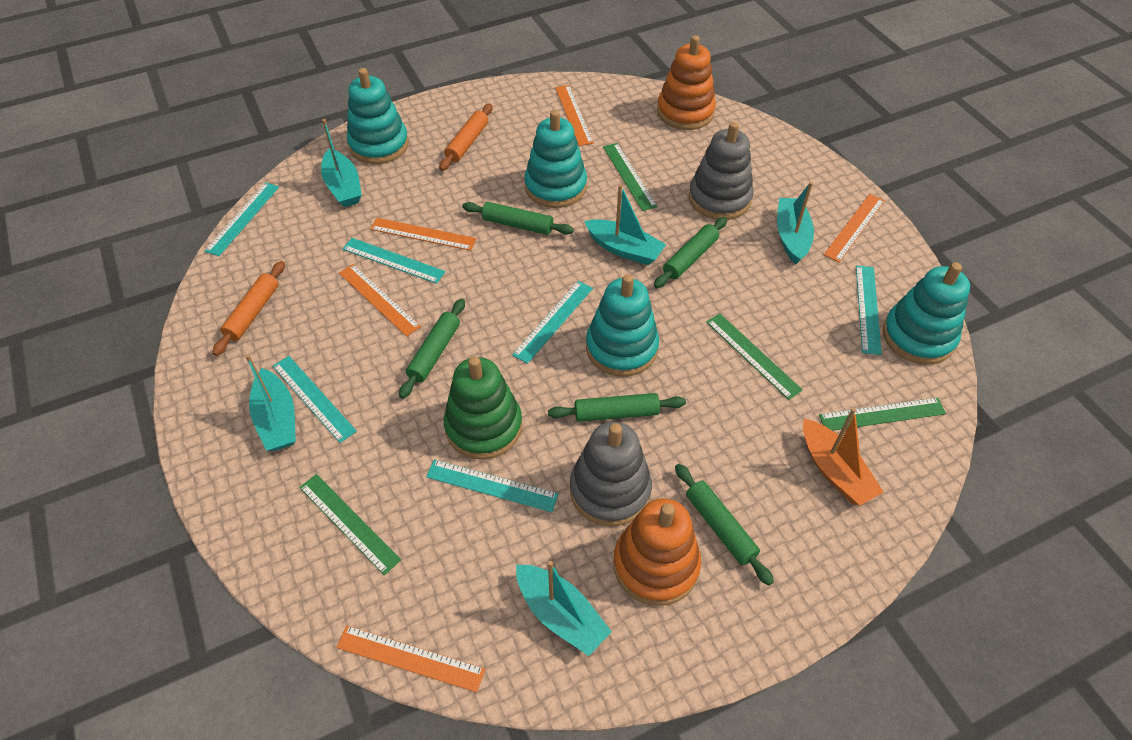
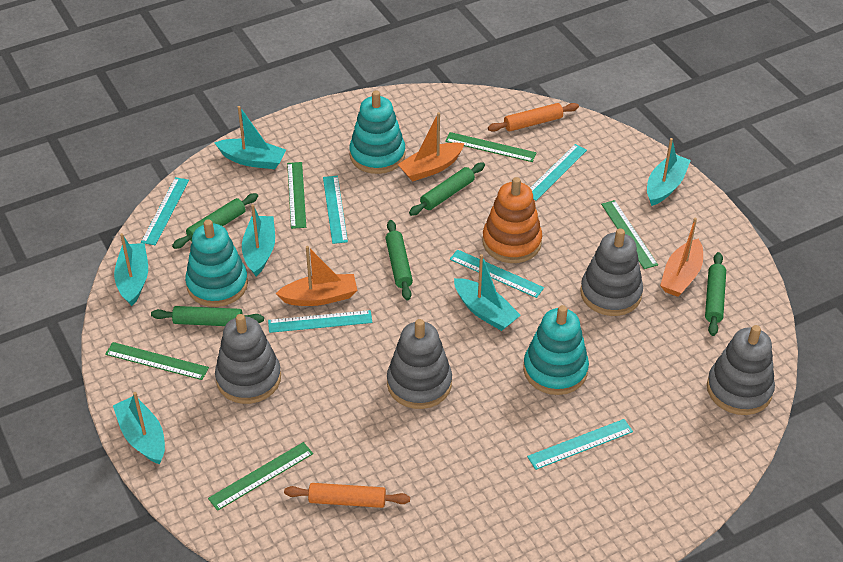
green ruler: [299,474,401,575] [603,143,658,211] [706,314,803,400] [819,397,946,431] = 4 -> [105,342,209,380] [208,442,313,511] [287,162,306,229] [445,132,537,162] [601,200,658,269] = 5
green stacking toy: [444,356,522,460] = 1 -> none = 0
grey stacking toy: [570,422,652,526] [689,122,754,220] = 2 -> [215,314,281,404] [387,319,452,409] [580,228,643,316] [707,325,775,415] = 4
orange boat: [803,408,883,505] = 1 -> [276,246,357,306] [398,112,465,181] [660,218,703,297] = 3
orange ruler: [336,625,485,693] [339,264,421,337] [370,218,476,251] [555,85,594,146] [824,194,885,262] = 5 -> none = 0
orange stacking toy: [613,498,701,606] [657,35,716,130] = 2 -> [482,177,542,263] = 1
turquoise boat: [245,354,296,451] [321,119,362,207] [516,561,612,656] [584,184,666,265] [777,182,814,264] = 5 -> [113,392,165,464] [114,233,148,306] [214,106,286,169] [242,204,275,276] [454,254,521,331] [647,138,691,206] = 6
turquoise stacking toy: [347,68,409,164] [524,110,587,208] [586,274,659,377] [883,262,970,365] = 4 -> [185,219,248,307] [349,90,406,174] [523,305,589,395] = 3

